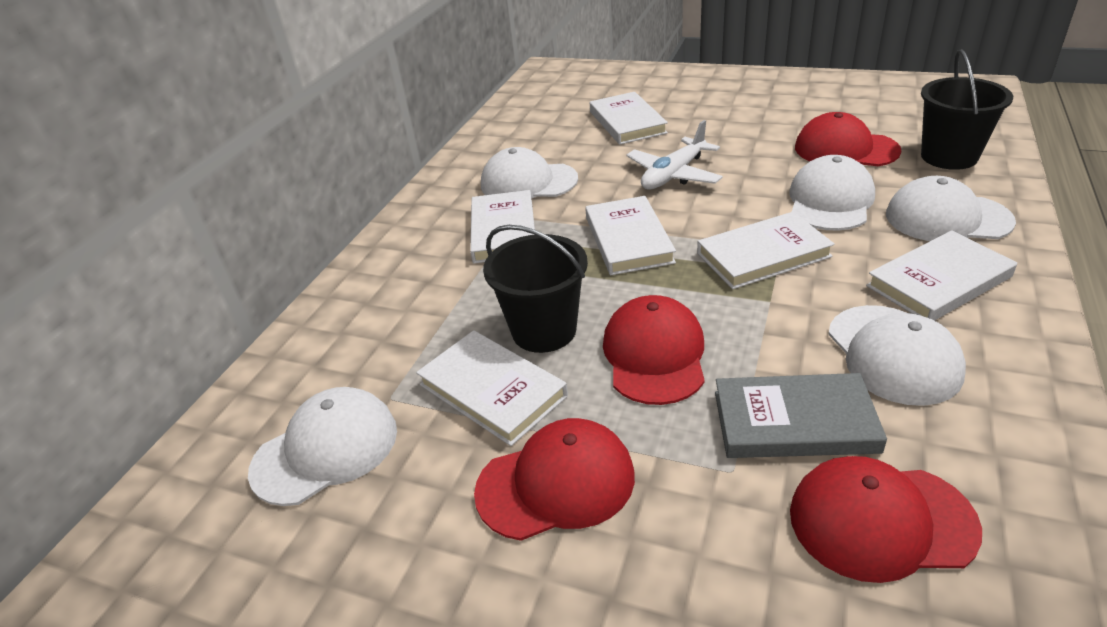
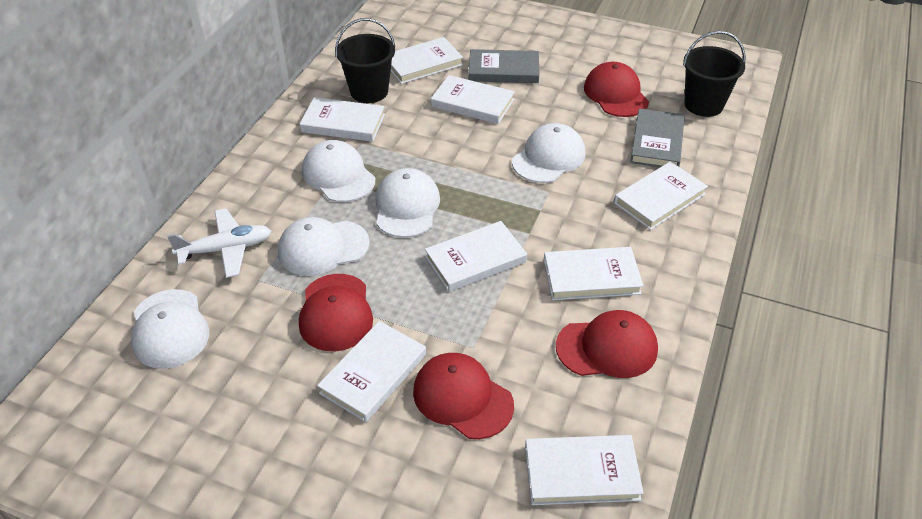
grey book: [715,373,887,458] = 1 -> [469,49,539,83] [630,108,685,167] = 2
white book: [416,330,568,446] [470,190,535,263] [585,196,676,275] [590,92,668,145] [697,212,835,289] [866,230,1017,321] = 6 -> [300,97,385,142] [317,321,426,422] [391,37,463,84] [425,221,527,292] [431,75,515,124] [525,435,644,505] [544,247,643,300] [614,161,708,230] = 8

